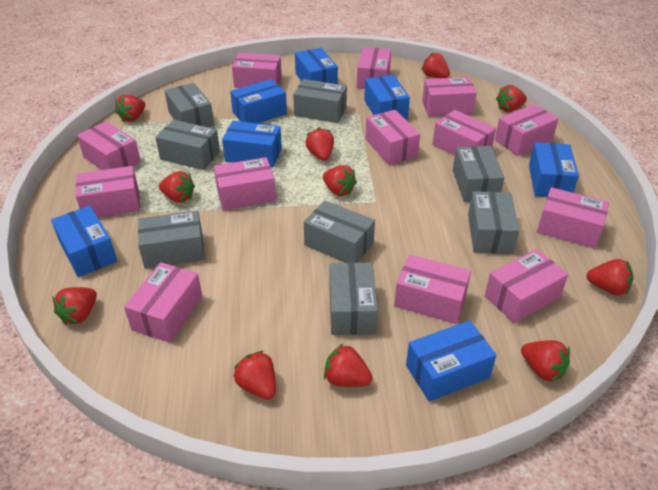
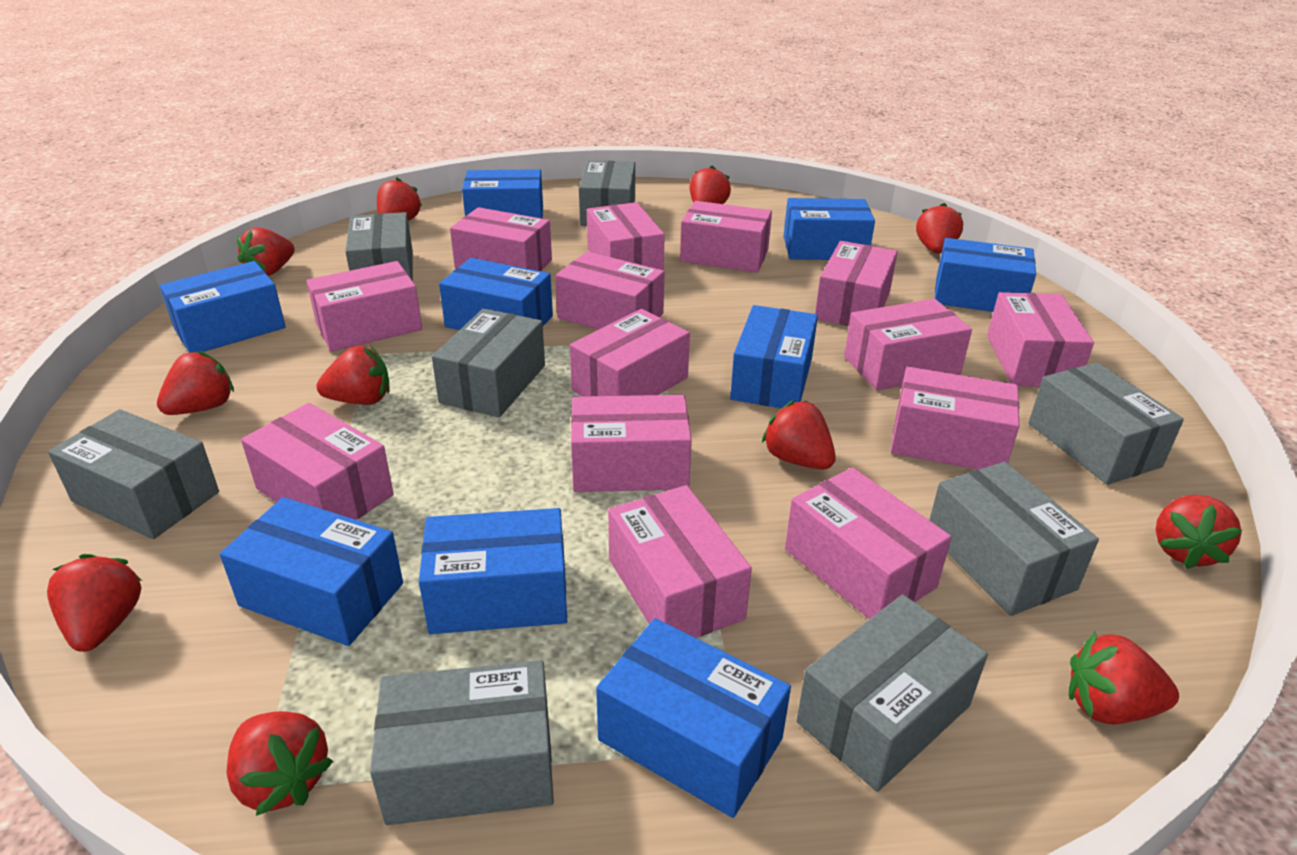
blue box: [51,206,117,277] [222,121,282,168] [230,79,287,123] [295,48,338,84] [364,75,410,119] [406,320,497,402] [529,142,579,197] = 7 -> [160,261,286,353] [220,497,403,646] [419,508,567,634] [439,258,553,330] [462,169,543,218] [596,618,791,818] [730,305,818,408] [784,198,875,260] [935,238,1036,312] = 9
pink box: [76,166,140,217] [77,121,141,170] [124,262,203,343] [214,157,276,211] [232,53,282,88] [357,47,391,89] [365,110,420,165] [394,254,471,324] [422,77,477,117] [433,110,496,156] [485,249,568,323] [495,104,559,156] [537,187,609,249] = 13 -> [241,403,394,520] [306,261,422,352] [450,207,552,271] [555,251,665,330] [570,309,690,397] [571,395,692,492] [587,202,665,270] [608,485,752,638] [680,201,772,273] [785,467,952,619] [815,241,898,326] [844,299,972,390] [891,367,1019,470] [987,292,1094,387] = 14

